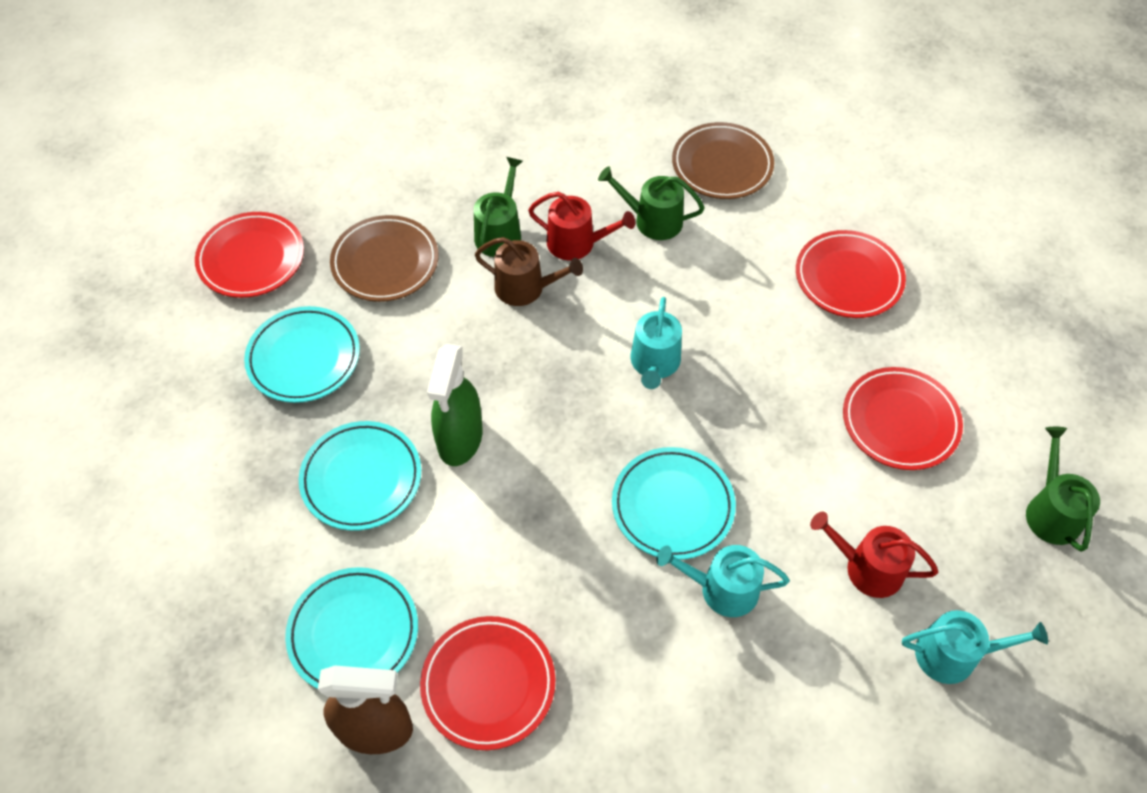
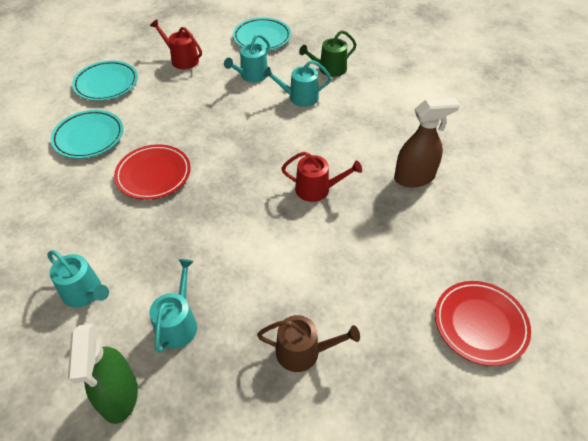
brown plate: [330,215,438,302] [672,122,774,199] = 2 -> none = 0
green watering can: [474,157,523,257] [598,167,705,240] [1026,427,1100,552] = 3 -> [299,30,357,77] = 1
red plate: [195,212,304,298] [420,616,556,750] [796,230,906,318] [843,367,963,470] = 4 -> [114,144,191,200] [435,281,531,366] = 2
turquoise plate: [244,306,360,403] [285,567,418,689] [299,421,421,531] [612,447,736,560] = 4 -> [51,110,123,159] [72,60,138,101] [233,18,291,50] = 3
turquoise watering can: [631,297,682,389] [656,545,790,617] [902,610,1048,684] = 3 -> [47,250,109,307] [149,259,197,353] [224,34,270,82] [263,60,331,107] = 4

